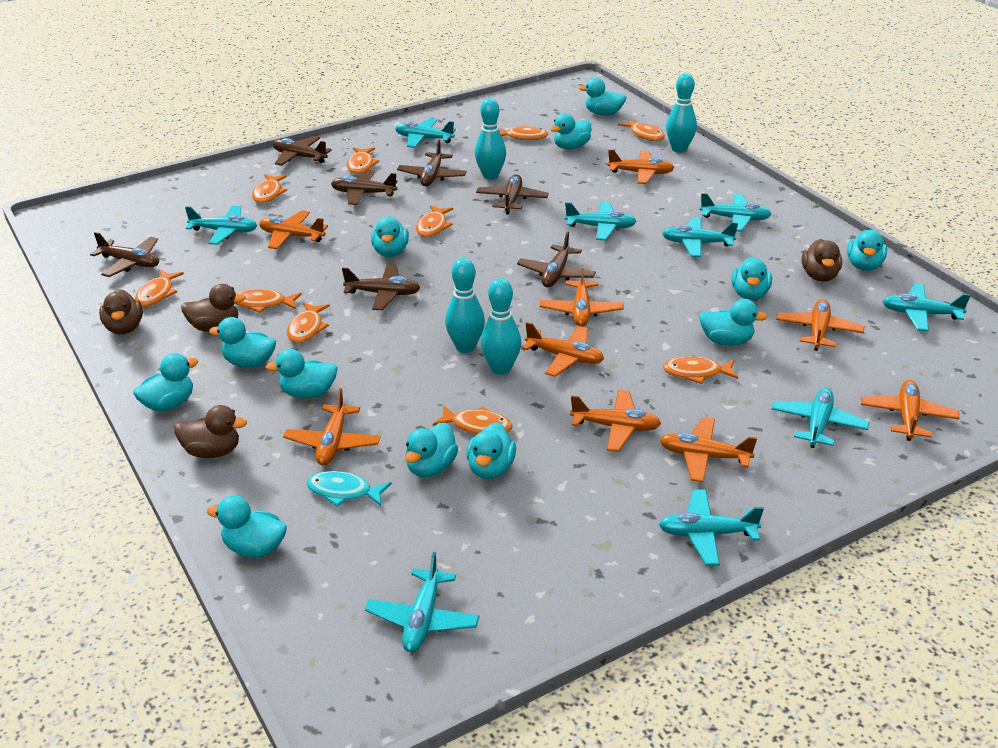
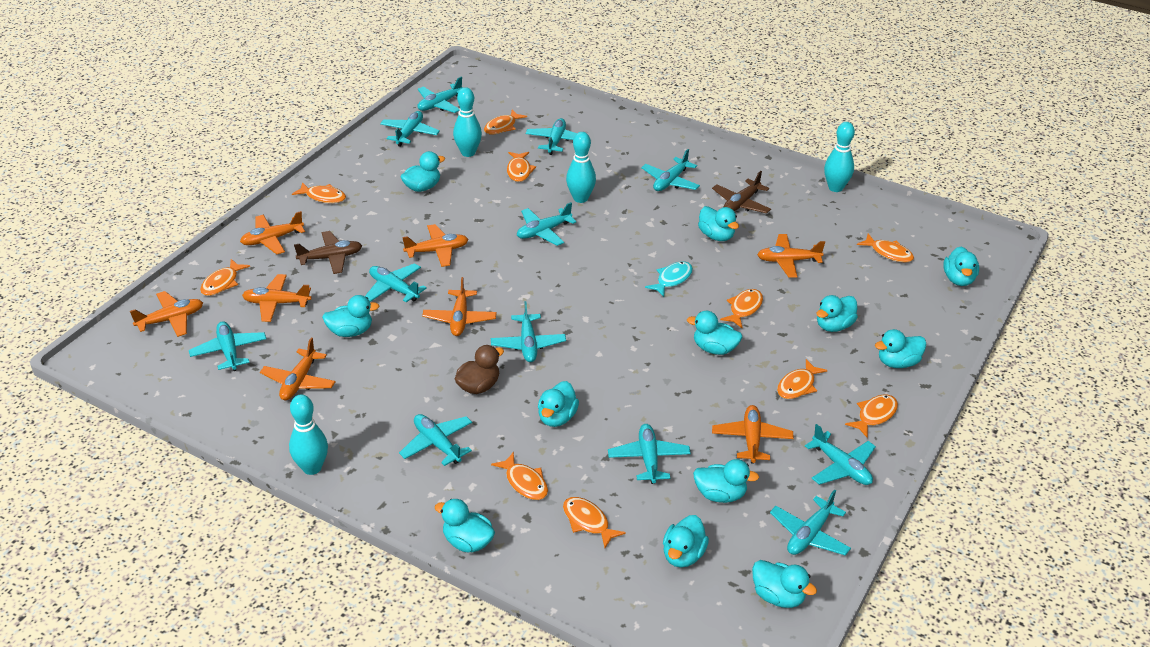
brown duck: [99,289,143,335] [174,405,247,458] [181,284,246,332] [802,239,842,282] = 4 -> [455,345,504,394] = 1
brown plane: [90,232,159,277] [273,136,332,166] [331,170,398,205] [342,265,421,310] [397,140,467,186] [476,175,549,215] [517,231,596,287] = 7 -> [294,231,362,274] [712,171,771,214] = 2
orange plane: [259,210,328,249] [283,388,381,466] [522,322,604,377] [540,265,624,327] [570,390,661,452] [608,149,674,184] [660,417,757,482] [776,299,864,351] [861,380,959,441] = 9 -> [130,291,203,337] [240,211,305,255] [242,274,311,322] [260,338,336,400] [402,224,468,267] [422,277,497,336] [712,405,794,464] [757,234,825,278] = 8
turquoise plane: [185,206,257,245] [365,552,479,652] [395,118,456,148] [565,202,637,241] [659,489,764,566] [662,217,738,257] [700,193,771,232] [772,388,870,448] [882,283,971,332] = 9 -> [189,321,266,371] [365,263,427,302] [380,111,440,147] [399,414,472,466] [417,76,463,113] [491,301,566,362] [517,202,576,246] [526,118,577,155] [608,424,691,484] [641,149,700,191] [770,489,851,556] [805,424,876,485] = 12

